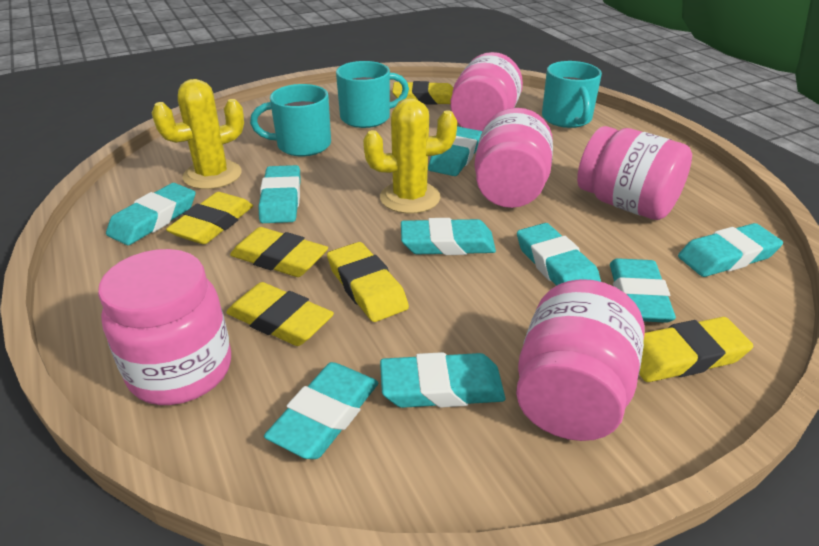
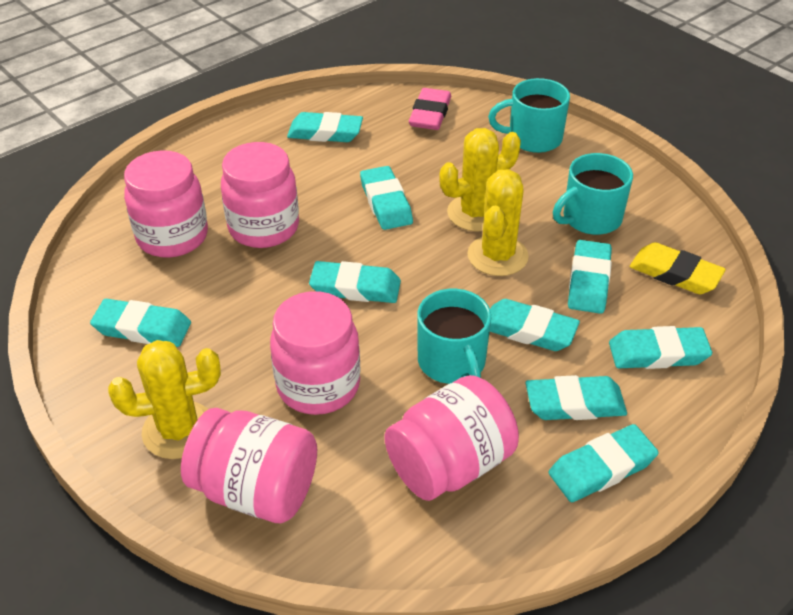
pink eraser: none = 0 -> [409,88,451,130] = 1
yellow cactus: [152,79,244,189] [363,98,457,214] = 2 -> [108,340,221,459] [439,128,521,231] [468,169,529,276] = 3
yellow eraser: [166,192,253,244] [226,282,334,346] [230,227,328,277] [327,242,409,322] [392,81,453,105] [639,317,753,382] = 6 -> [630,242,726,294] = 1

